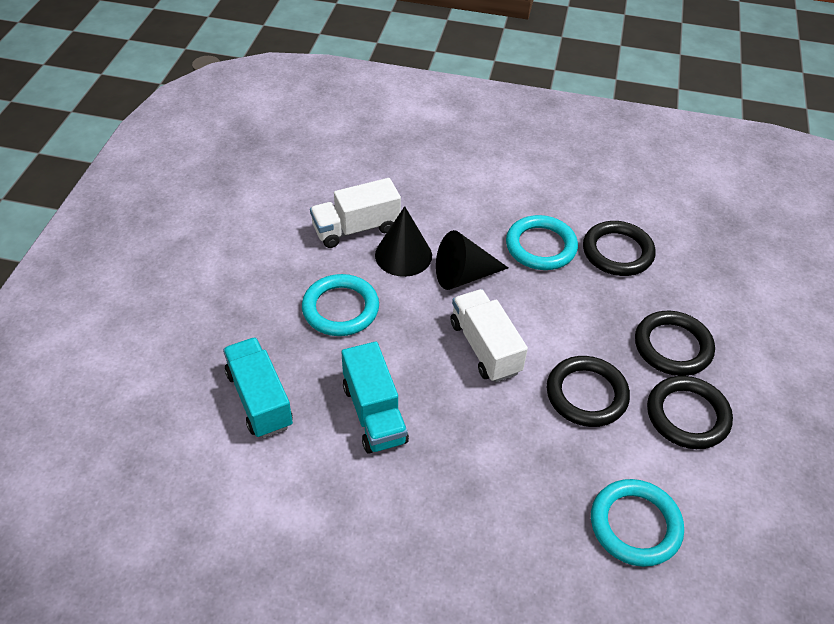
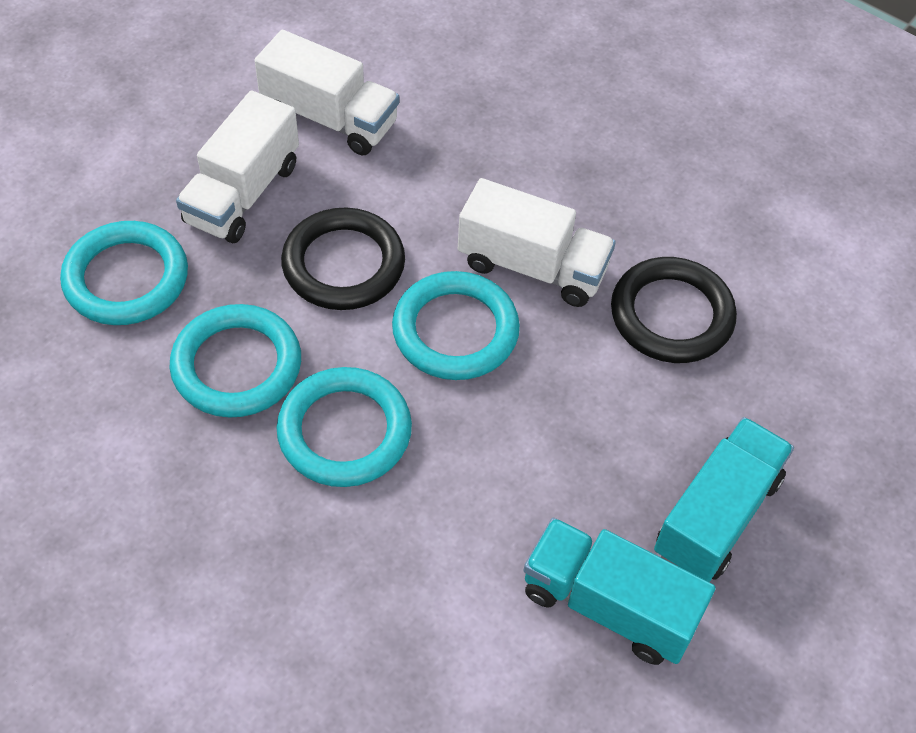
black cone: [375,206,432,277] [436,230,508,290] = 2 -> none = 0
black ring: [547,356,630,427] [583,221,655,276] [635,311,715,376] [647,376,733,449] = 4 -> [281,207,405,310] [611,257,737,363] = 2
turquoise ring: [302,274,379,336] [506,215,578,270] [591,479,684,567] = 3 -> [60,221,188,325] [170,304,301,418] [277,367,412,487] [392,271,520,380] = 4
white truck: [310,178,401,248] [450,289,528,382] = 2 -> [176,90,299,243] [255,30,399,155] [458,178,616,307] = 3

